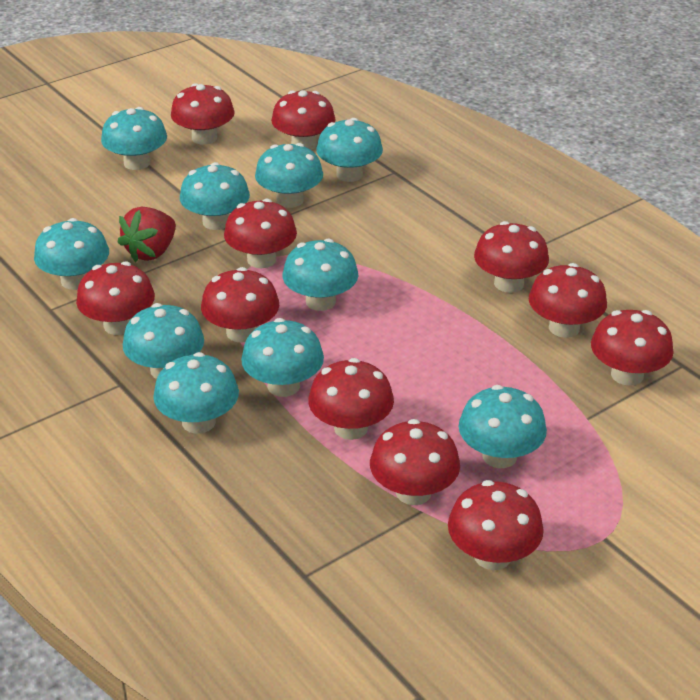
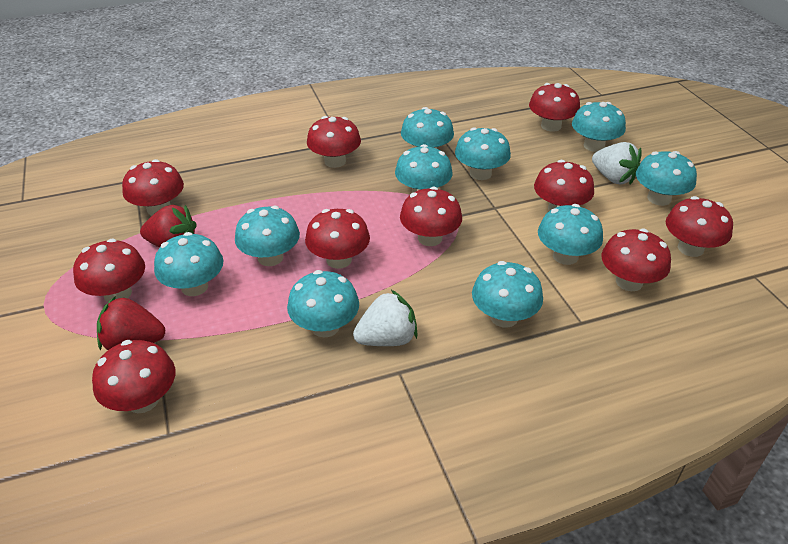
red mushroom: [76,261,155,335] [171,83,235,145] [201,267,279,342] [224,199,297,268] [271,90,336,150] [308,358,394,440] [370,419,460,505] [448,480,544,570] [474,221,549,293] [529,263,607,338] [591,310,674,386] = 11 -> [73,239,145,302] [92,340,175,413] [122,159,184,216] [305,209,370,269] [307,116,361,168] [400,187,462,246] [529,83,580,132] [534,160,594,211] [602,229,671,291] [666,196,733,257] = 10
red strawberry: [118,207,176,263] = 1 -> [97,296,165,351] [140,205,197,248] = 2
white strawberry: none = 0 -> [353,290,418,346] [592,142,642,185] = 2

